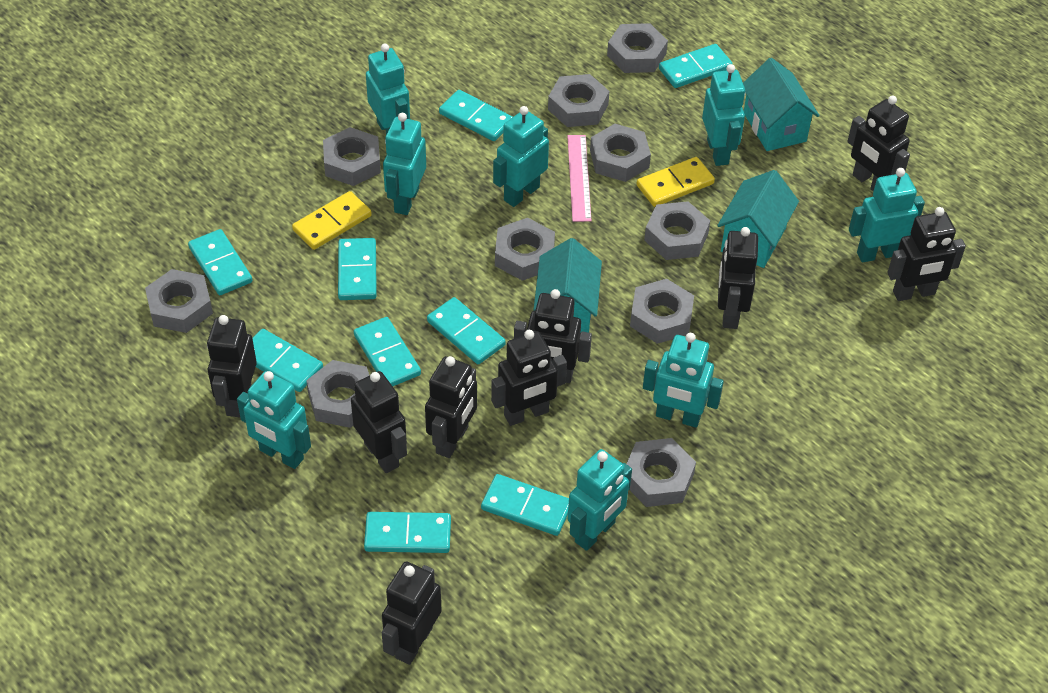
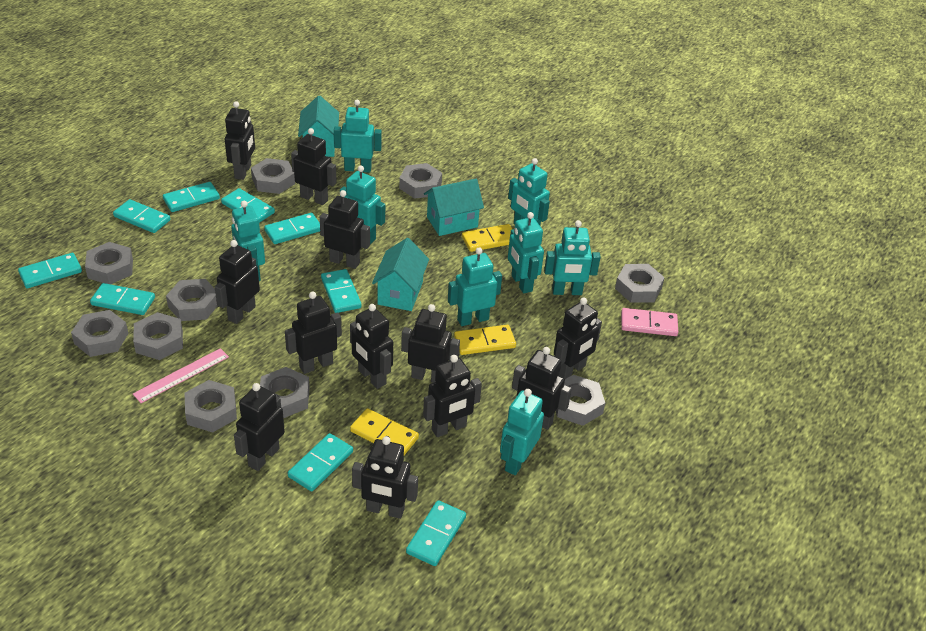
black robot: [207,315,257,417] [351,371,407,473] [382,562,441,665] [425,356,477,458] [491,330,567,426] [514,289,592,383] [718,227,758,329] [847,96,910,191] [887,207,966,301] = 9 -> [215,240,260,324] [225,101,255,180] [234,383,285,471] [285,292,342,374] [291,128,337,205] [320,190,370,269] [350,304,393,389] [352,436,418,519] [401,304,460,383] [423,355,482,437] [512,347,572,430] [554,298,602,379] = 12
pink domino: none = 0 -> [621,308,678,336] = 1
yellow domino: [292,191,372,250] [636,157,715,207] = 2 -> [350,408,419,455] [454,325,516,355] [462,224,512,252] = 3

